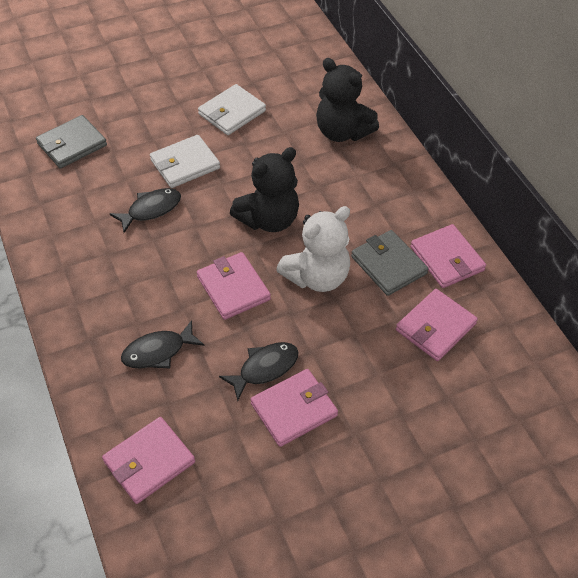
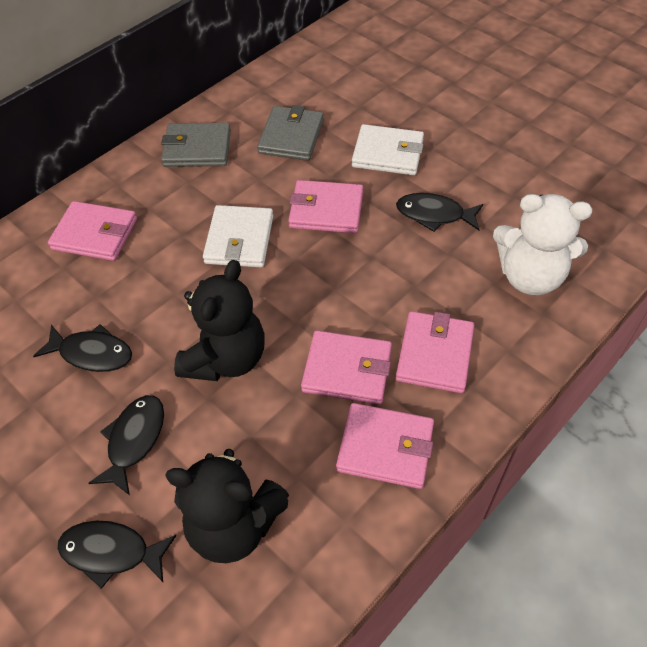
black fish: [110,188,181,233] [121,320,204,368] [219,342,298,401] = 3 -> [33,324,132,372] [57,521,176,589] [89,395,164,495] [396,193,483,232] = 4

